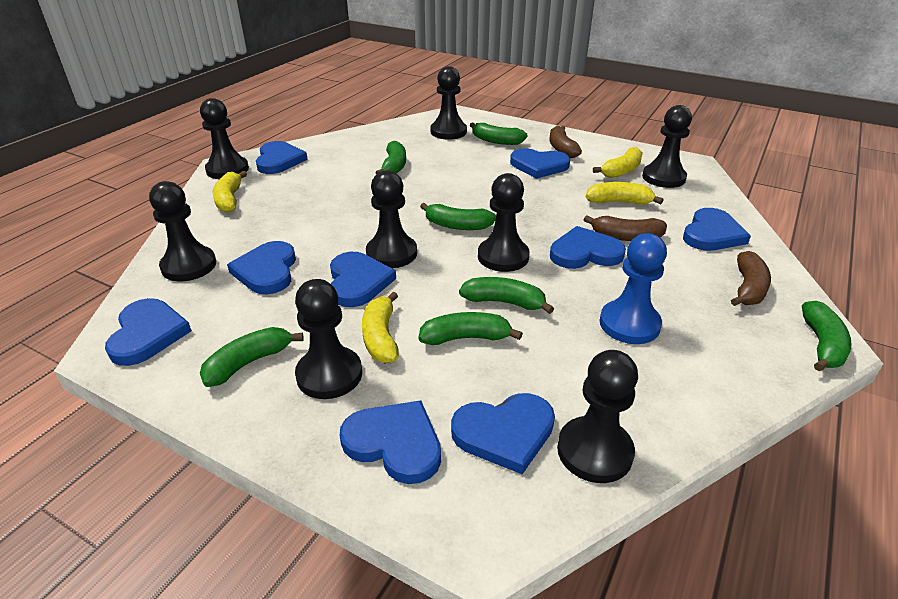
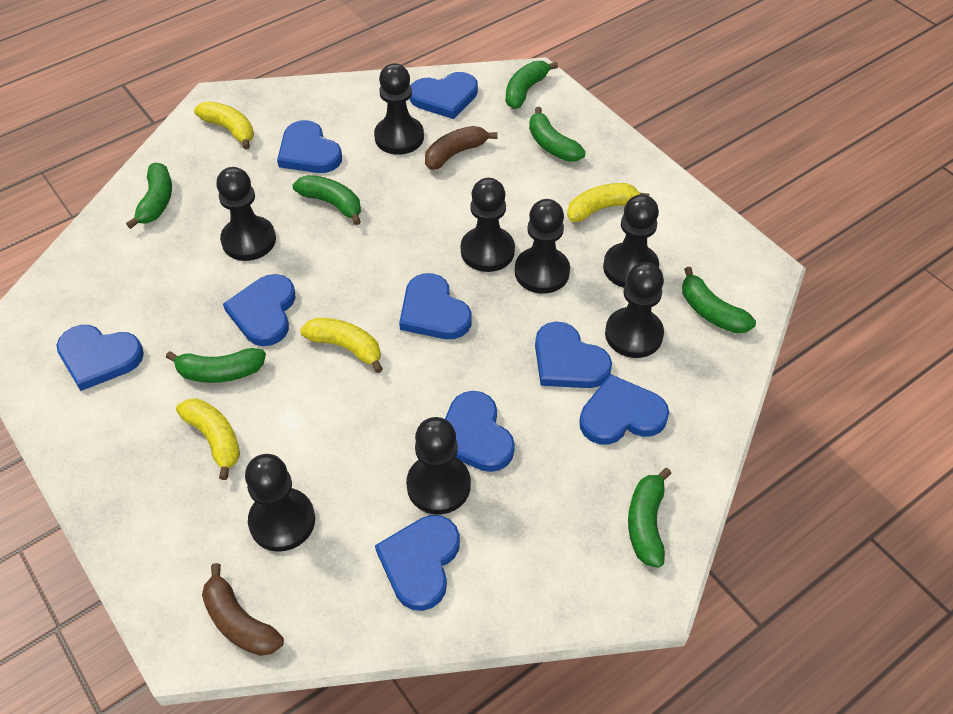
blue pawn: [600,233,667,344] = 1 -> none = 0
brown banana: [550,126,582,158] [584,215,667,241] [731,251,771,306] = 3 -> [202,563,284,656] [425,126,498,170] = 2

